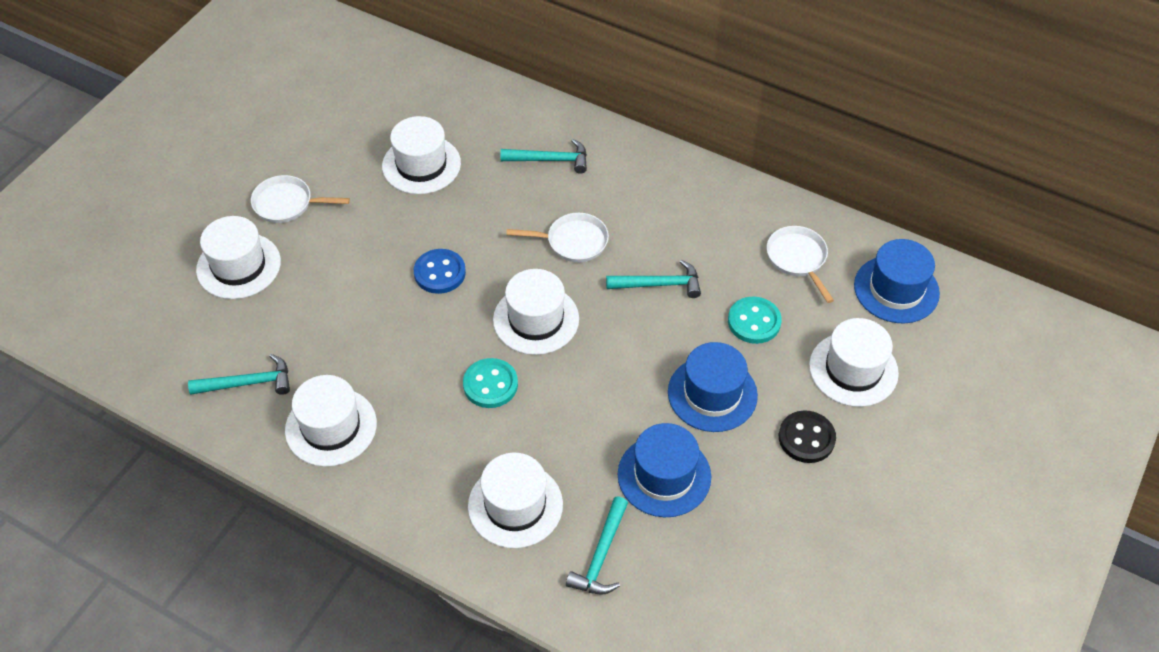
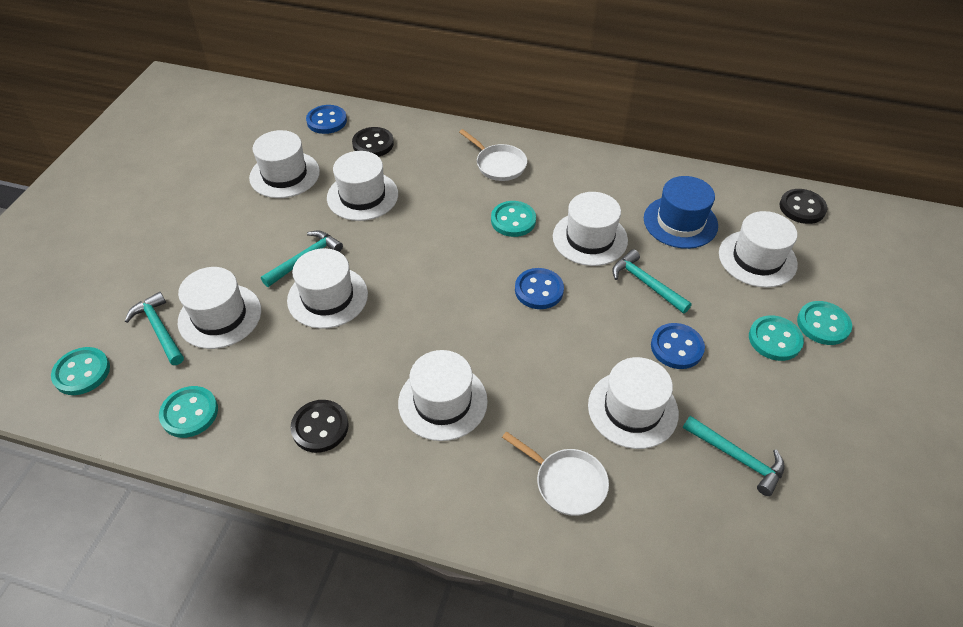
black button: [779,410,836,463] = 1 -> [290,400,349,453] [352,127,394,157] [780,189,828,224] = 3
blue button: [414,249,466,294] = 1 -> [306,105,347,134] [515,268,564,309] [651,323,705,369] = 3
blue hat: [618,423,711,517] [668,342,758,432] [854,239,940,323] = 3 -> [644,176,718,249] = 1
turquoise button: [463,358,518,408] [728,297,782,344] = 2 -> [51,347,110,395] [159,386,218,438] [491,201,536,237] [749,315,804,361] [797,301,852,345] = 5
white hat: [196,216,281,299] [285,375,377,467] [382,116,461,194] [468,453,563,548] [493,269,579,355] [809,318,899,407] = 6 -> [178,267,261,349] [249,130,320,198] [287,248,368,329] [327,151,398,221] [398,350,488,441] [553,192,628,266] [588,357,679,449] [719,211,798,288] = 8
white pan: [251,175,350,223] [506,213,609,262] [767,226,834,303] = 3 -> [459,129,527,181] [502,431,609,516] = 2

